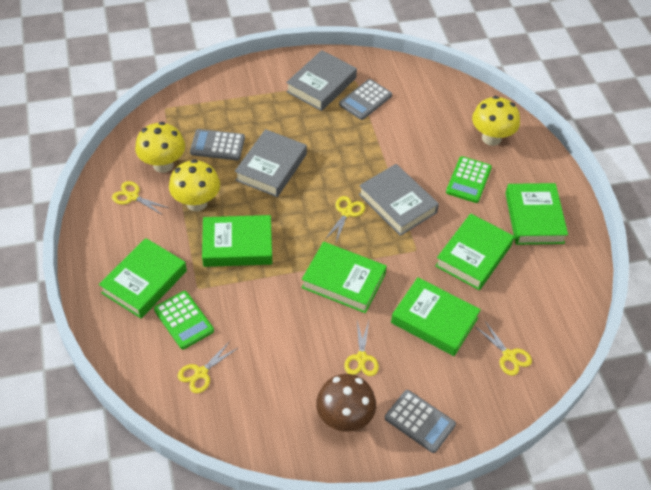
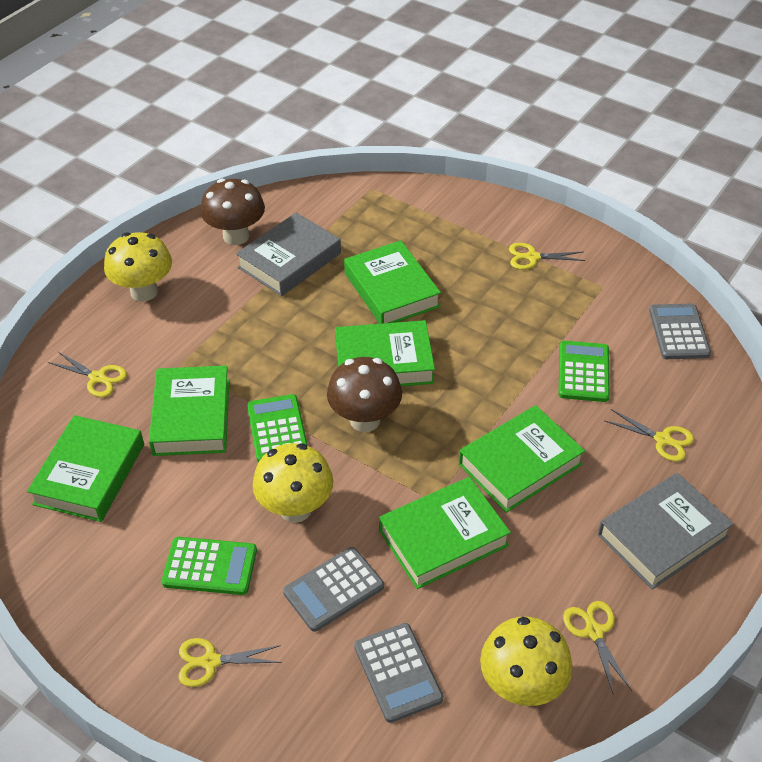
brown mushroom: [316,374,376,432] = 1 -> [200,179,265,245] [327,357,402,432] = 2
green calculator: [154,291,214,349] [446,156,492,203] = 2 -> [162,537,257,595] [247,394,308,463] [558,341,610,402] = 3
grey book: [235,129,307,197] [286,50,357,111] [359,164,439,236] = 3 -> [236,212,341,296] [598,473,734,590] = 2

